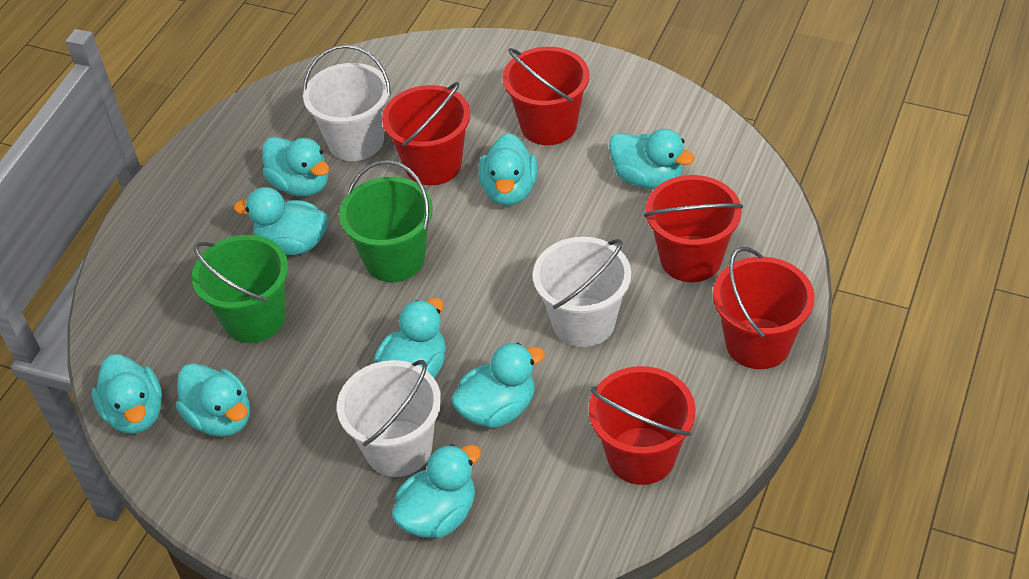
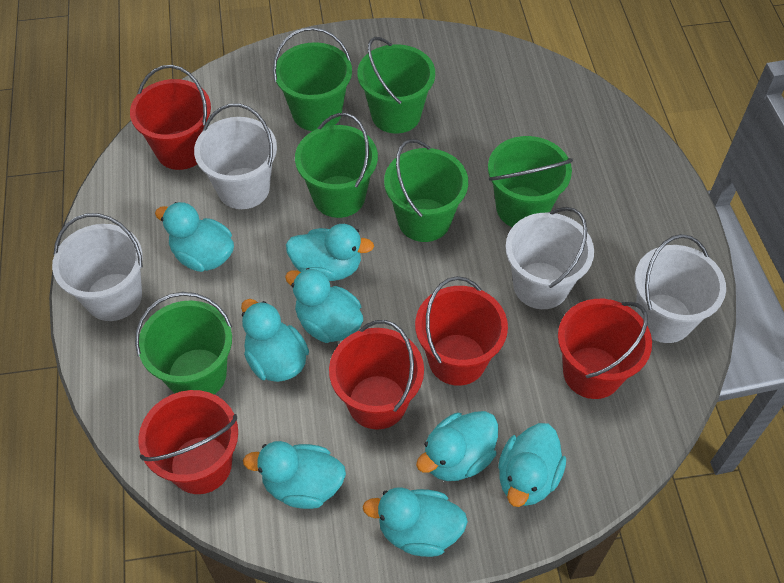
green bucket: [192,235,288,343] [339,160,433,282] = 2 -> [135,292,232,395] [273,27,352,131] [295,113,378,218] [357,37,435,134] [384,139,468,242] [488,136,573,227] = 6
turquoise duck: [92,354,162,434] [176,363,250,437] [234,187,329,255] [262,137,329,197] [374,298,446,378] [392,444,481,538] [451,343,545,428] [479,133,538,206] [609,129,695,190] = 9 -> [155,202,234,272] [241,299,309,382] [243,441,346,509] [285,268,363,343] [286,224,374,281] [363,487,468,557] [416,411,498,481] [498,423,566,507] = 8
white bucket: [303,45,391,161] [337,360,441,477] [533,237,631,347] = 3 -> [52,213,143,321] [194,104,277,209] [505,207,594,309] [635,234,726,343] = 4

